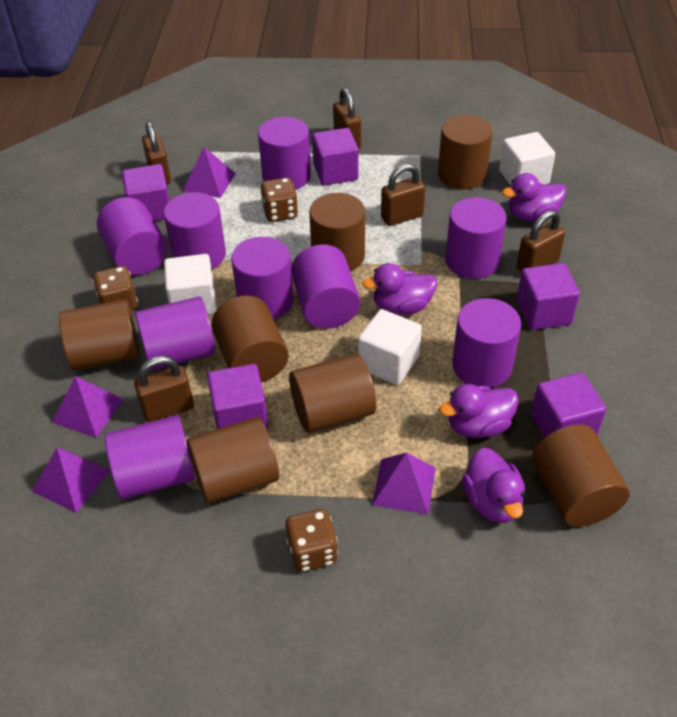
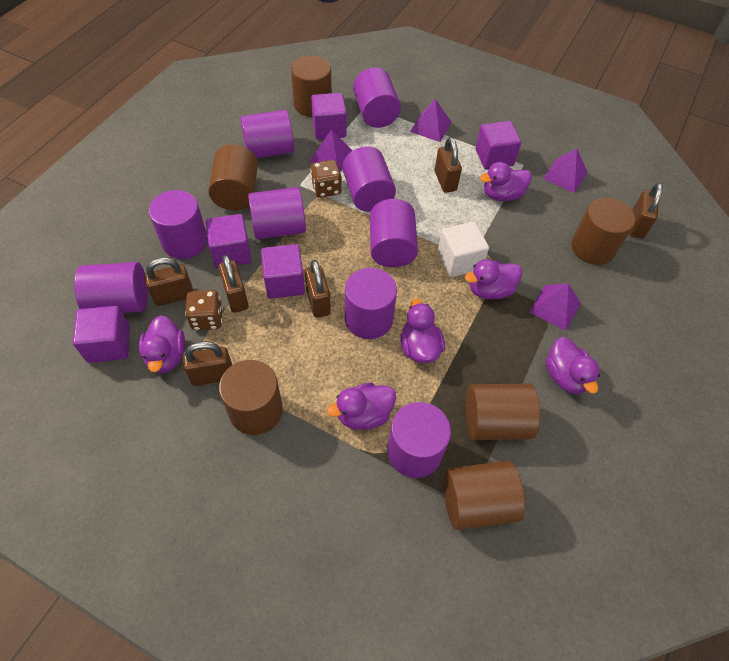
brown cylinder: [59,299,140,371] [187,417,279,504] [211,295,289,382] [289,353,376,433] [309,193,365,271] [438,115,493,189] [532,424,630,527] = 7 -> [208,144,258,210] [219,360,283,435] [291,55,332,117] [443,461,525,530] [465,383,540,440] [572,198,635,265] = 6
brown dice: [93,266,138,310] [261,178,298,222] [285,509,338,572] = 3 -> [185,290,223,330] [310,160,342,198] = 2
brown padlock: [134,356,194,422] [142,121,171,184] [333,88,361,149] [381,164,425,226] [517,210,565,272] = 5 -> [145,257,193,306] [183,341,232,386] [218,255,249,313] [305,260,331,318] [435,137,462,193] [629,183,663,239] = 6
purple duck: [362,263,437,315] [439,384,519,438] [462,448,525,523] [502,173,566,221] = 4 -> [139,315,185,373] [327,383,396,430] [400,299,445,363] [465,259,522,299] [480,162,532,201] [545,337,600,394] = 6
white cube: [164,254,217,315] [358,309,422,385] [499,132,555,185] = 3 -> [437,222,489,277] = 1

